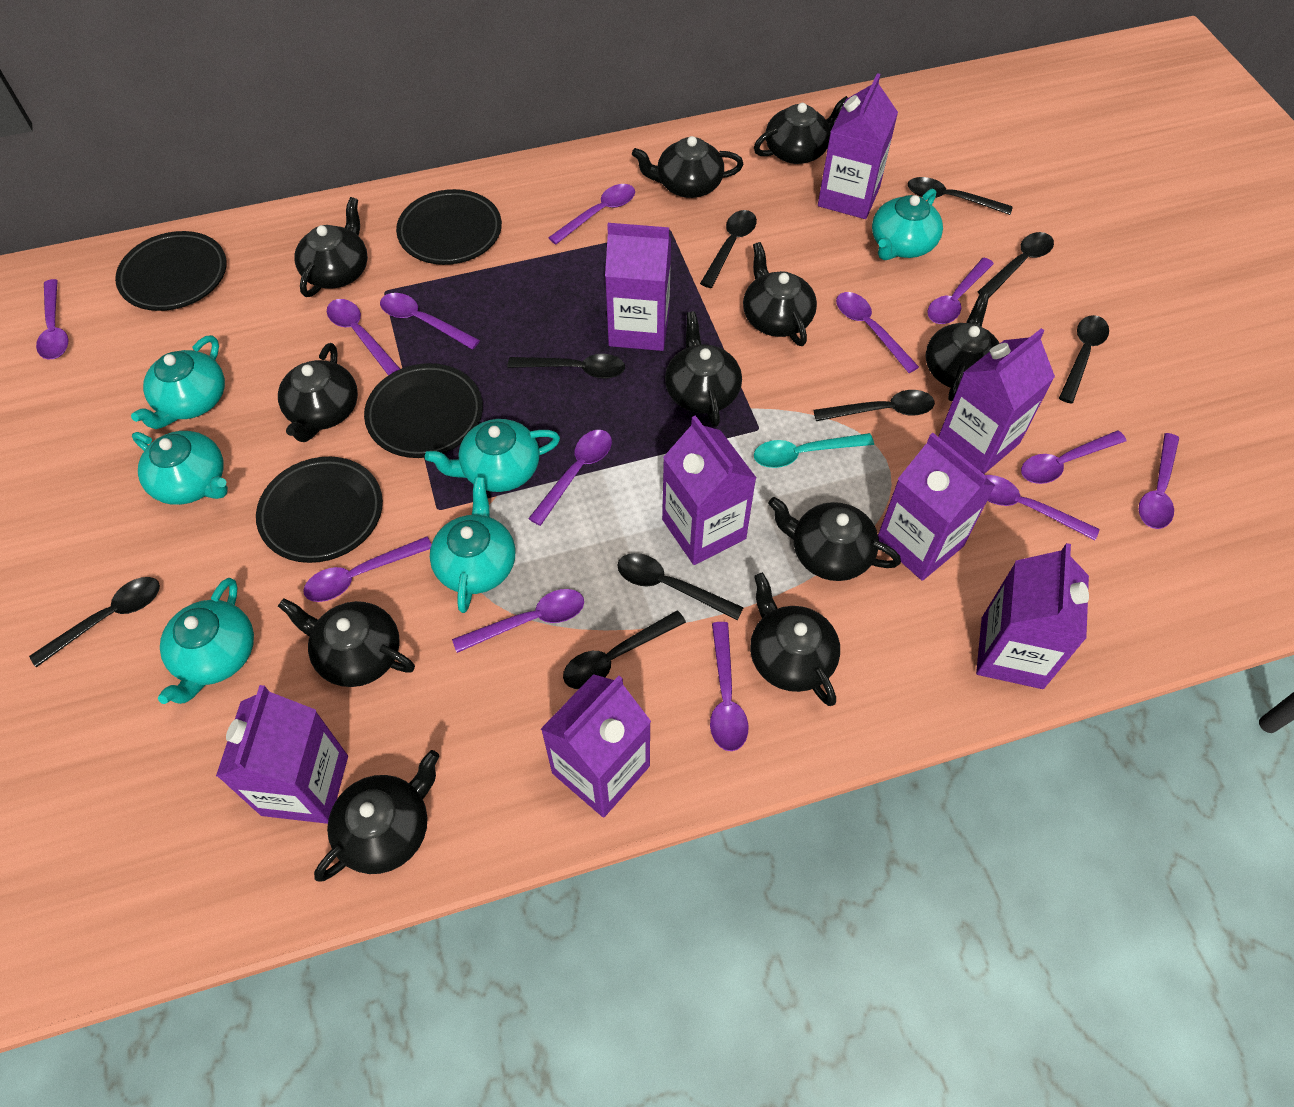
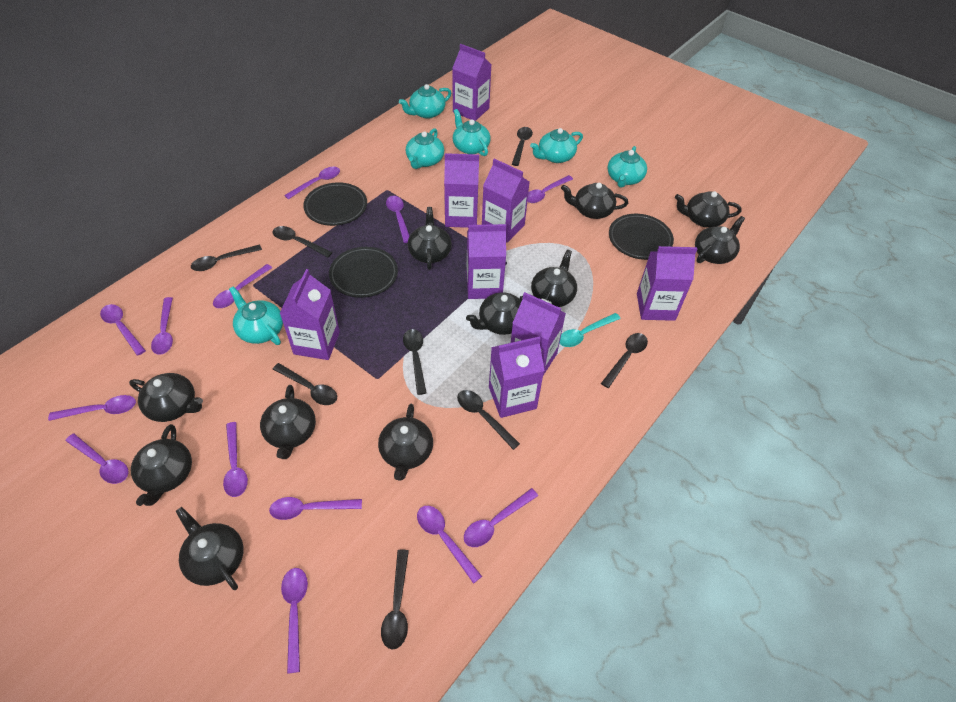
black plate: [115,231,227,311] [256,457,383,563] [364,363,483,458] [396,189,502,265] = 4 -> [303,182,367,226] [329,247,398,298] [609,214,674,260] = 3
black spoon: [29,577,160,667] [508,354,625,379] [563,610,686,689] [617,553,744,620] [700,210,757,288] [814,390,935,421] [908,177,1013,215] [978,232,1054,299] [1059,315,1109,404] = 9 -> [191,244,262,271] [273,226,333,257] [273,363,337,405] [381,550,409,649] [403,329,427,395] [457,390,520,450] [512,127,533,166] [601,333,648,388] = 8

